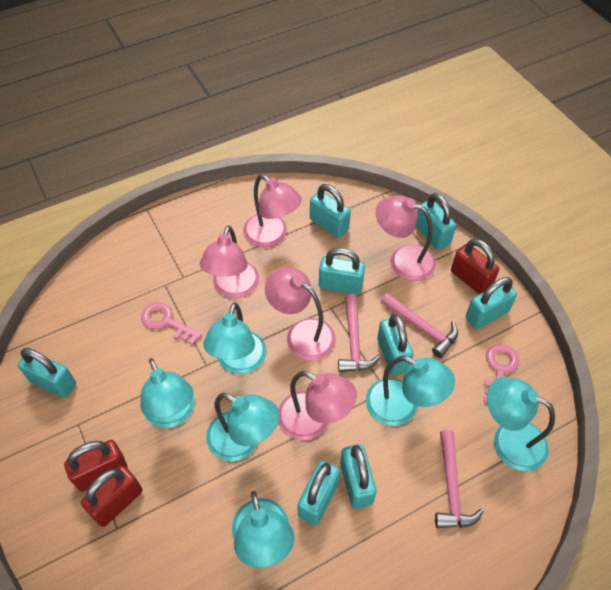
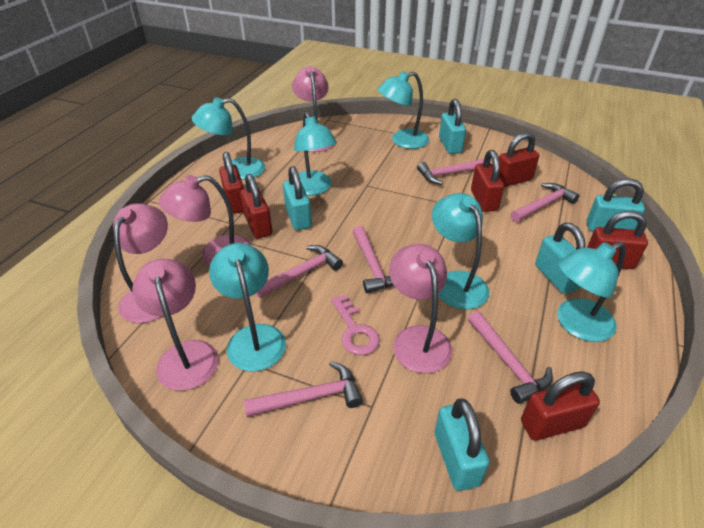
pink hammer: [338,294,380,372] [381,293,458,358] [435,430,484,528] = 3 -> [244,361,363,417] [256,245,343,298] [353,226,394,293] [417,159,484,185] [468,311,553,404] [511,183,579,222] = 6
pink key: [141,302,202,345] [483,344,519,403] = 2 -> [331,295,380,355] = 1
red padlock: [64,440,127,492] [81,465,142,527] [451,239,499,294] = 3 -> [219,152,244,214] [240,174,272,239] [471,150,504,212] [499,132,539,187] [521,371,600,441] [587,211,648,269] = 6
turquoise padlock: [18,348,76,398] [298,460,340,525] [310,184,351,238] [319,248,365,295] [340,444,377,509] [377,314,413,375] [416,193,456,250] [466,277,517,329] = 8 -> [283,166,312,230] [435,398,489,491] [439,99,466,154] [535,223,586,294] [587,178,645,232] = 5

